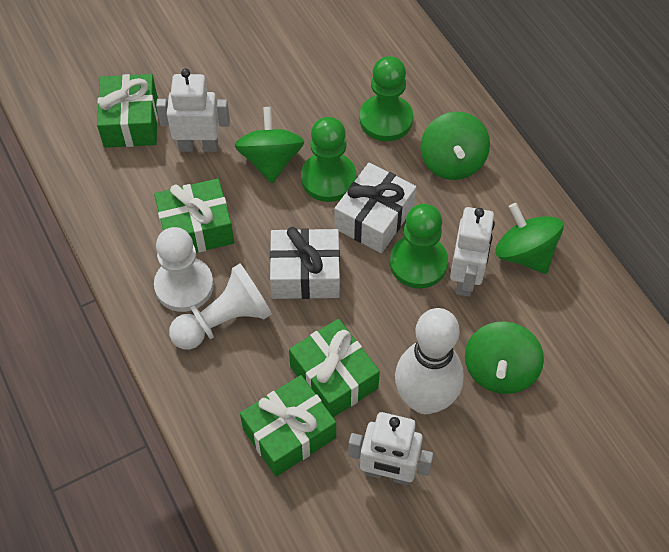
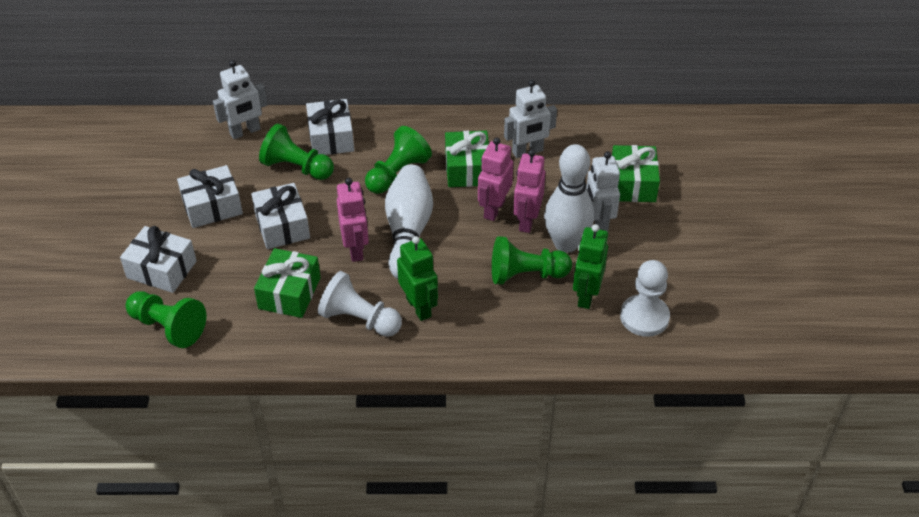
green gift: [97,74,158,148] [154,178,234,253] [240,375,336,477] [289,319,380,417] = 4 -> [254,248,321,318] [445,131,489,187] [612,145,660,202] = 3
green pawn: [301,117,356,202] [359,56,413,141] [390,204,448,289] = 3 -> [126,291,206,348] [259,124,334,180] [365,126,432,194] [492,236,572,285] = 4
green robot: none = 0 -> [397,236,438,321] [573,224,608,309] = 2
green spinning top: [235,107,304,183] [420,111,490,180] [465,321,544,394] [495,203,564,274] = 4 -> none = 0
pink robot: none = 0 -> [337,178,369,262] [478,138,513,221] [513,149,545,233] = 3
white bowling pin: [395,308,464,414] = 1 -> [385,165,433,279] [544,144,594,253] = 2
white gift: [270,227,340,299] [335,163,416,253] = 2 -> [120,226,197,293] [177,165,243,228] [251,183,310,249] [306,99,354,155] = 4

